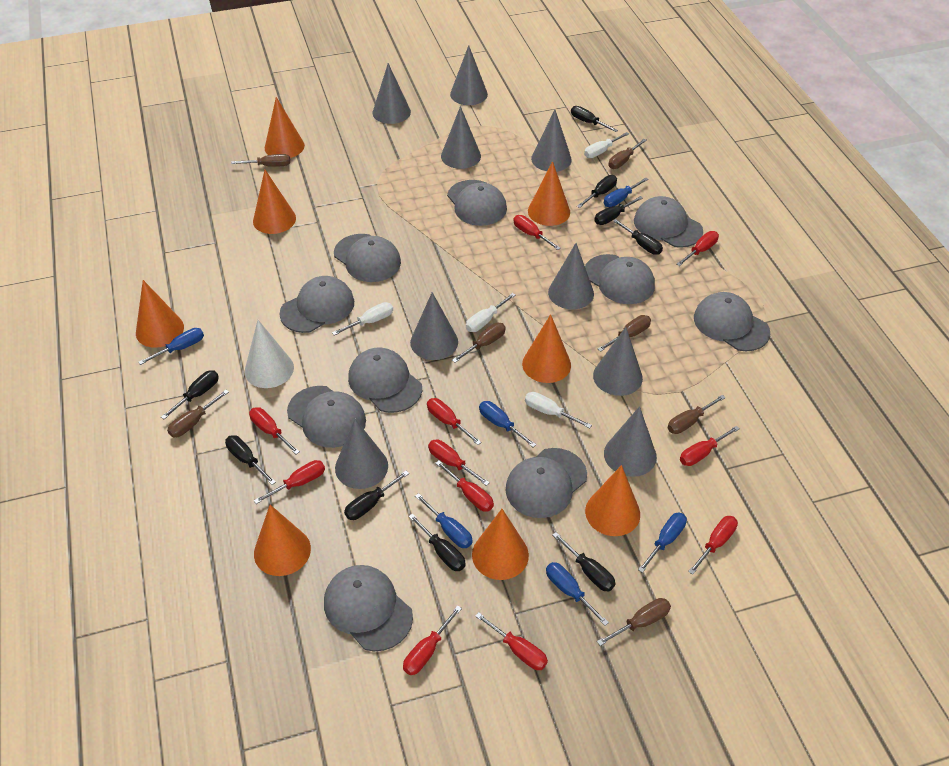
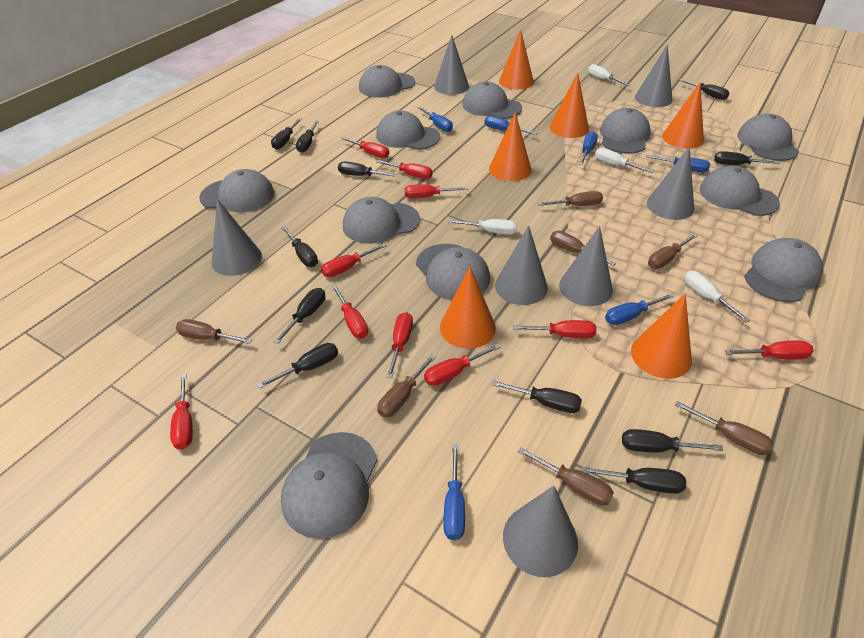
black screwdriver: [161,370,219,419] [225,435,276,485] [344,471,409,520] [408,514,466,571] [553,532,615,591] [571,106,618,132] [577,175,617,208] [594,196,643,225] [613,219,663,255] = 9 -> [257,343,338,389] [271,118,302,150] [274,288,325,344] [281,226,318,267] [296,120,319,153] [338,162,397,177] [492,380,582,413] [581,466,686,494] [622,429,723,453] [679,79,729,100] [714,151,780,165] = 11
grey cap: [279,276,354,333] [287,386,366,448] [324,565,413,651] [334,234,401,282] [348,347,422,413] [447,180,507,226] [505,448,587,518] [585,254,655,304] [634,196,703,248] [694,292,770,351] = 10 -> [199,169,274,212] [281,432,377,539] [343,197,420,244] [359,65,415,98] [376,110,440,150] [416,244,490,300] [462,82,522,119] [600,108,651,154] [700,166,780,216] [737,114,799,161] [744,238,823,302] = 11
grey cone: [335,419,388,489] [373,63,411,124] [410,292,458,360] [441,106,481,169] [450,45,488,105] [531,110,572,172] [548,243,594,309] [593,327,643,396] [604,406,657,477] = 9 -> [212,199,262,276] [434,35,469,95] [495,225,548,305] [503,486,578,577] [559,226,613,306] [635,45,672,107] [647,146,694,220] = 7
orange cone: [136,280,184,348] [253,170,296,234] [254,505,311,576] [265,97,305,158] [472,509,529,580] [522,314,571,383] [528,161,570,226] [585,465,640,536] = 8 -> [440,267,496,349] [489,112,532,181] [499,30,534,90] [550,73,589,138] [631,294,692,379] [662,82,704,149] = 6
red screwdriver: [249,407,300,454] [254,460,325,504] [403,605,462,675] [427,398,482,445] [428,439,490,486] [435,461,494,511] [475,612,548,670] [513,215,561,250] [676,231,719,266] [680,426,740,466] [688,516,738,575] = 11 -> [170,374,193,450] [321,243,387,277] [332,285,368,338] [341,137,389,158] [376,160,433,179] [387,312,413,378] [405,185,468,198] [424,344,500,386] [513,320,596,338] [725,340,814,359] = 10
white cone: [244,320,294,388] = 1 -> none = 0

